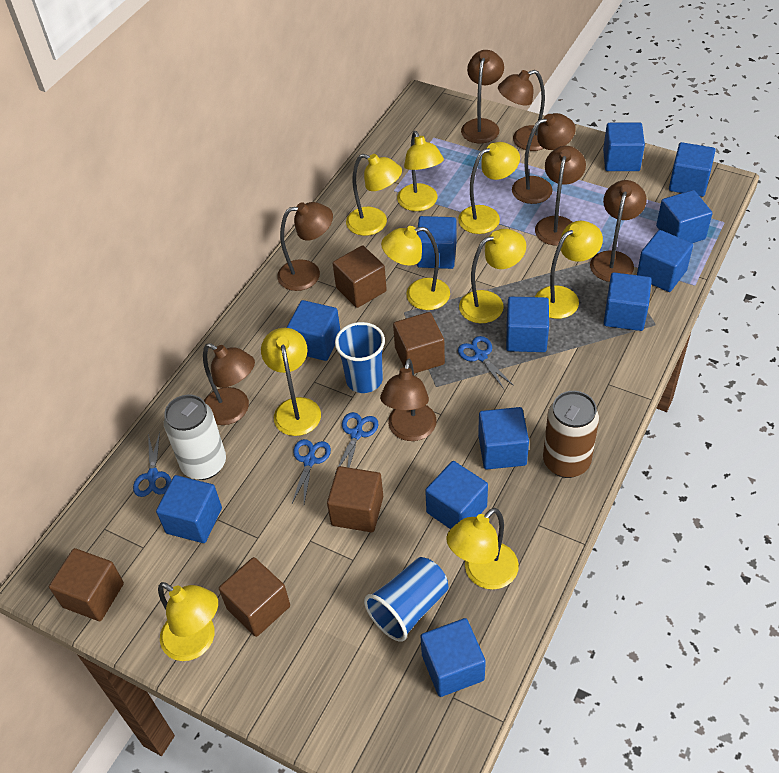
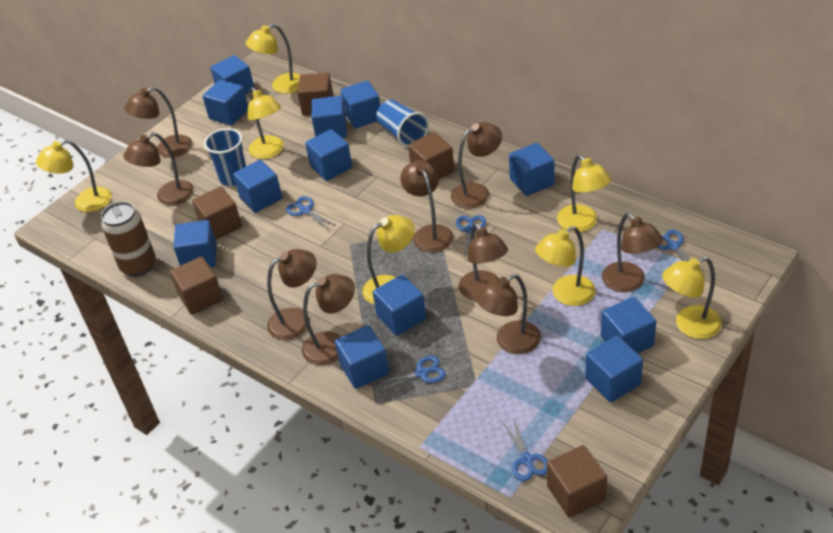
blue scissors: [133,432,171,497] [292,439,331,504] [335,412,379,473] [458,336,514,389] = 4 -> [286,196,336,230] [374,356,446,392] [456,215,486,257] [502,418,548,481] [657,230,704,271] = 5
brown lamp: [203,343,255,425] [277,202,333,291] [380,359,437,441] [461,50,504,143] [498,70,545,151] [512,113,576,204] [535,146,586,246] [590,180,647,282] = 8 -> [123,132,194,205] [124,87,192,158] [267,249,317,340] [302,274,355,365] [400,160,453,253] [451,122,502,209] [458,223,508,301] [476,274,541,354] [602,213,663,292] = 9
white can: [164,395,226,480] = 1 -> none = 0
yellow lamp: [158,582,218,661] [261,328,321,436] [346,154,402,236] [381,226,450,310] [397,131,444,211] [446,508,519,590] [458,142,520,234] [459,229,526,323] [535,221,603,319] = 9 -> [36,140,112,212] [246,24,300,94] [248,87,284,159] [362,215,415,305] [535,226,596,306] [557,155,611,232] [662,257,722,339] = 7

